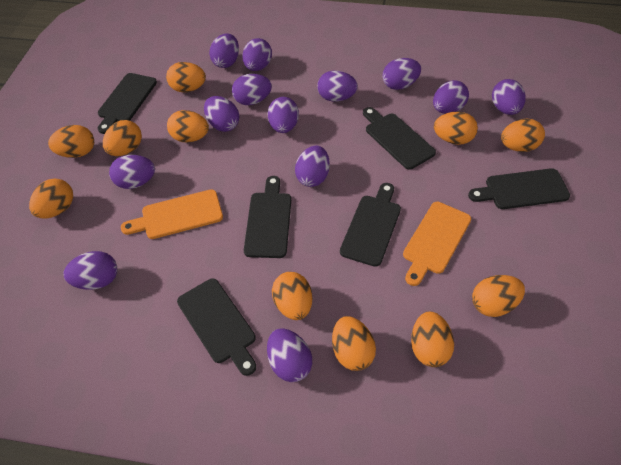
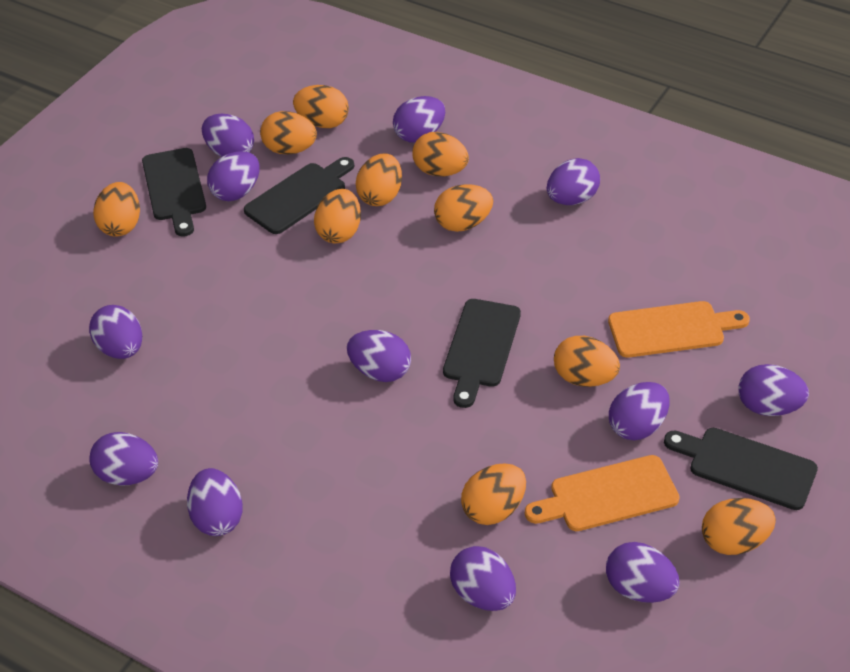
black cutting board: [98,73,157,134] [177,278,256,376] [244,176,291,258] [340,183,401,267] [363,107,436,170] [468,168,570,209] = 6 -> [142,148,206,237] [244,157,354,234] [443,299,521,408] [664,428,818,510] = 4
orange egg: [29,179,73,218] [48,125,94,158] [103,120,142,156] [166,62,206,92] [167,110,209,142] [272,272,312,320] [332,316,376,371] [411,311,454,367] [434,112,478,145] [472,275,525,317] [501,119,545,152] = 11 -> [93,182,140,237] [260,111,317,155] [293,85,349,128] [314,189,361,243] [356,153,402,206] [413,132,469,176] [434,184,493,232] [461,463,526,525] [554,336,620,387] [702,498,776,555] = 10
purple egg: [63,251,117,290] [109,155,155,189] [204,96,239,132] [209,33,239,68] [232,74,272,105] [242,38,272,71] [267,97,299,133] [267,328,312,382] [295,145,330,187] [317,71,358,102] [382,58,421,90] [433,80,469,114] [492,79,526,115] = 13 -> [89,305,142,359] [89,432,158,486] [187,468,243,536] [202,114,254,157] [207,151,260,201] [347,330,411,382] [393,96,445,143] [450,546,516,611] [547,158,600,205] [606,542,680,603] [609,382,670,440] [738,364,809,416] = 12

